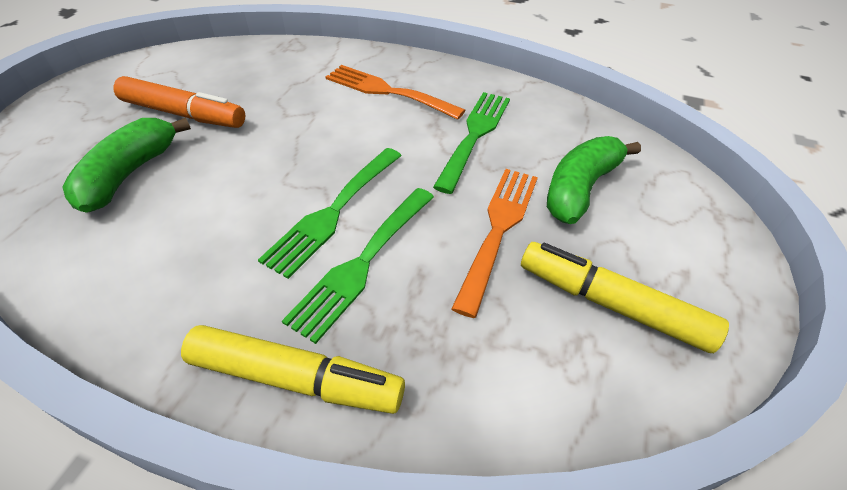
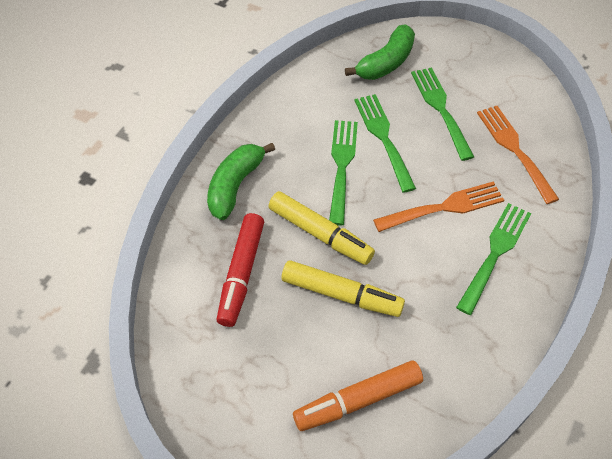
green fork: [258,148,402,279] [282,188,434,344] [433,92,510,194] = 3 -> [329,120,358,226] [354,94,416,193] [411,67,474,161] [456,203,531,315] = 4
red marker: none = 0 -> [216,213,264,327] = 1

